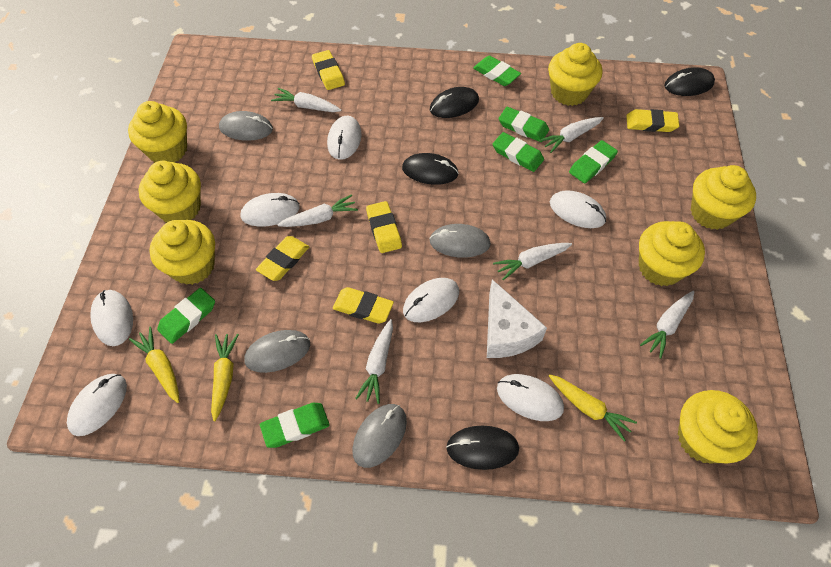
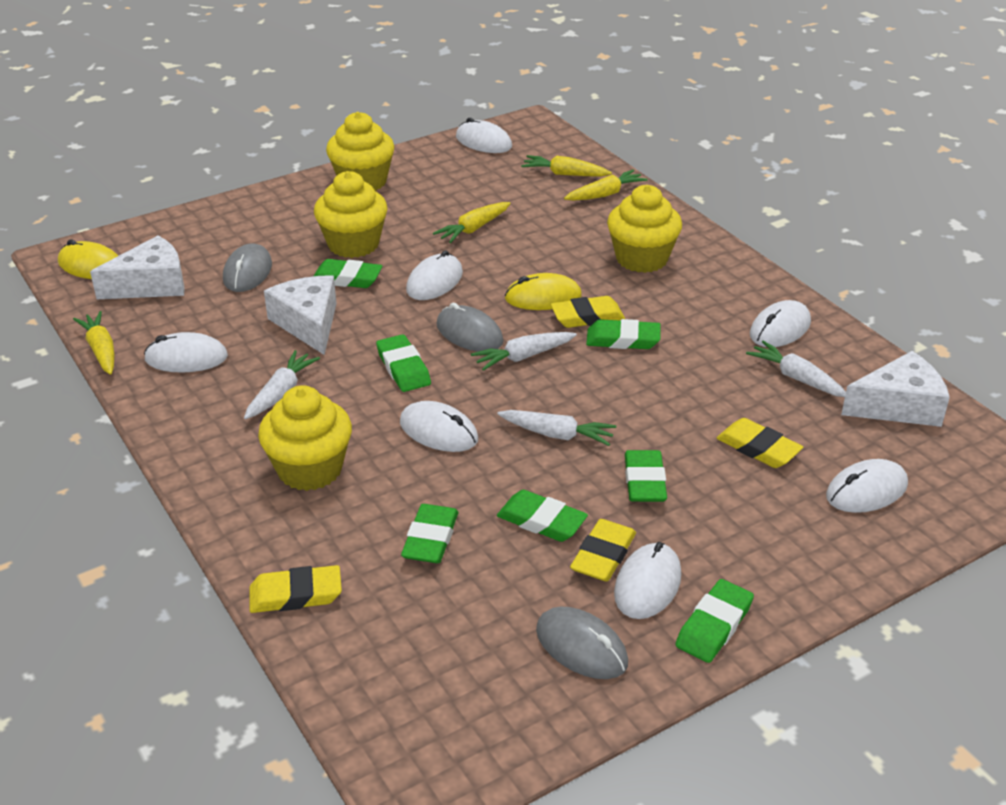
black mouse: [402,153,459,185] [430,87,479,118] [446,426,519,470] [664,67,715,96] = 4 -> none = 0
green eraser: [157,288,215,344] [260,403,330,448] [473,56,521,86] [493,132,544,172] [498,107,549,142] [569,140,618,183] = 6 -> [314,259,383,288] [376,334,431,392] [401,504,458,563] [497,490,588,542] [586,319,661,349] [625,450,667,502] [675,579,754,663] = 7
grey mouse: [219,111,273,141] [244,330,310,373] [352,404,407,468] [429,224,491,258] = 4 -> [223,243,272,292] [436,303,504,352] [536,606,628,679] = 3
white carrot: [271,88,341,112] [277,195,358,227] [355,319,393,404] [493,243,572,280] [539,117,604,153] [640,291,694,359] = 6 -> [244,350,320,419] [471,332,577,371] [497,410,616,446] [746,341,846,397] = 4
white cheese: [487,279,547,358] = 1 -> [90,236,185,299] [264,275,337,355] [841,351,950,427] = 3
yellow carrot: [129,327,179,403] [211,334,239,421] [549,375,637,442] = 3 -> [73,311,115,375] [433,202,511,243] [521,155,612,177] [564,170,648,201] = 4
yellow cupcake: [128,101,187,163] [139,161,201,222] [149,220,215,285] [548,43,602,106] [639,221,705,286] [678,390,758,463] [691,165,756,230] = 7 -> [258,385,352,491] [314,171,388,258] [326,112,394,191] [607,185,682,273] = 4
yellow eraser: [256,236,309,281] [312,50,345,90] [333,287,394,324] [366,201,402,253] [626,109,679,132] = 5 -> [249,565,342,613] [551,296,625,328] [570,519,636,582] [717,418,803,468] = 4
yellow mouse: none = 0 -> [58,240,118,279] [505,273,582,310] = 2

